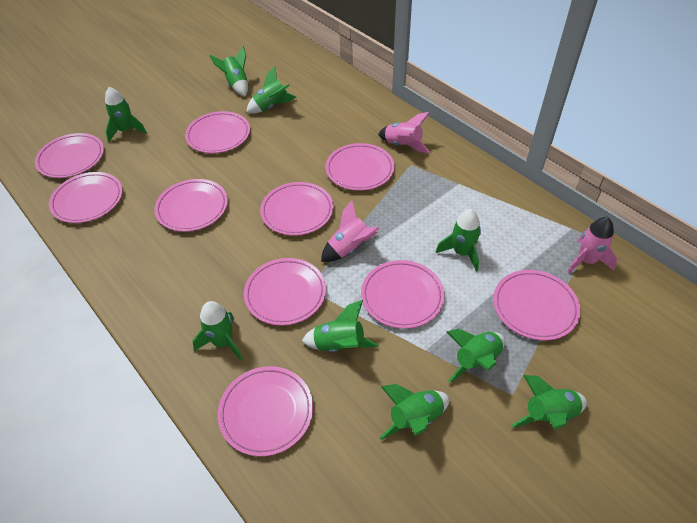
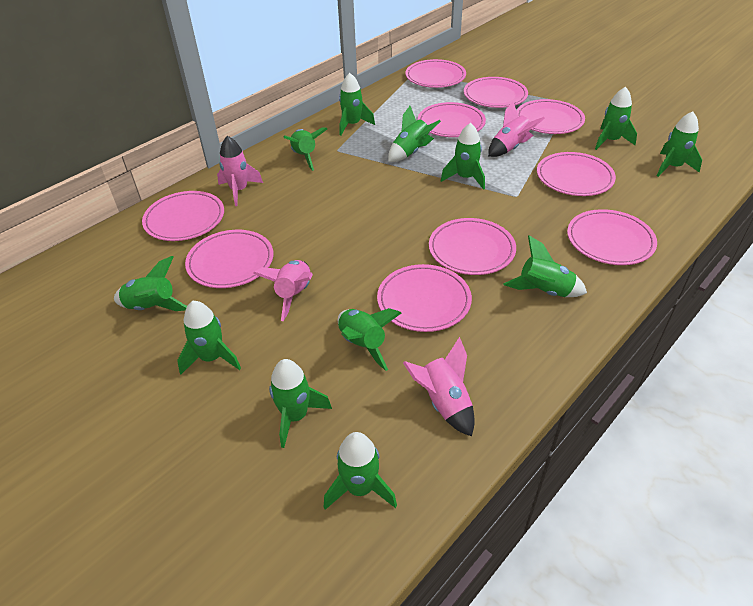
green rocket: [105,87,147,142] [192,301,243,361] [210,46,248,96] [246,66,296,114] [302,300,379,352] [379,384,450,440] [436,209,481,272] [446,328,505,383] [511,375,587,429] = 9 -> [114,256,187,311] [177,301,241,374] [269,359,332,448] [283,127,327,171] [324,432,397,510] [338,308,401,371] [339,73,375,136] [388,106,441,162] [441,123,485,190] [504,235,587,297] [595,87,637,150] [657,111,702,177] = 12
pink rocket: [321,200,380,262] [378,112,430,153] [567,217,617,273] = 3 -> [217,136,263,206] [253,260,313,321] [403,337,475,436] [488,102,545,157] = 4

